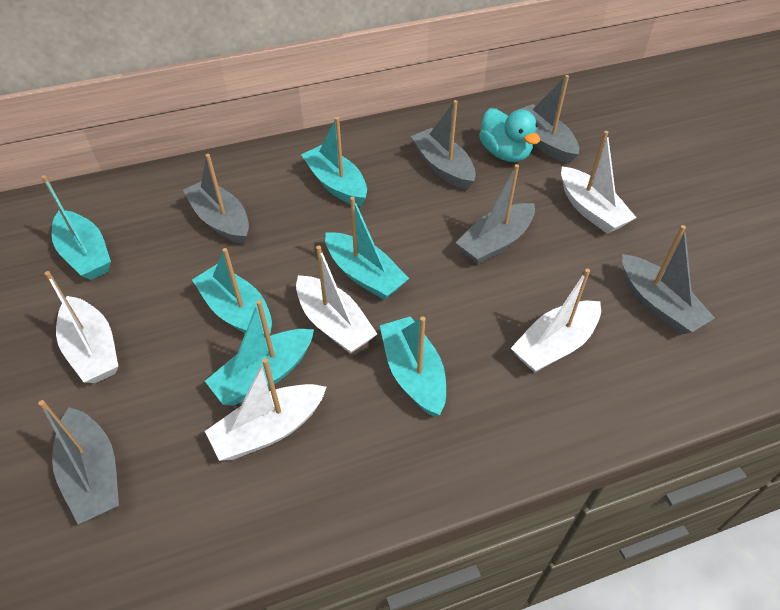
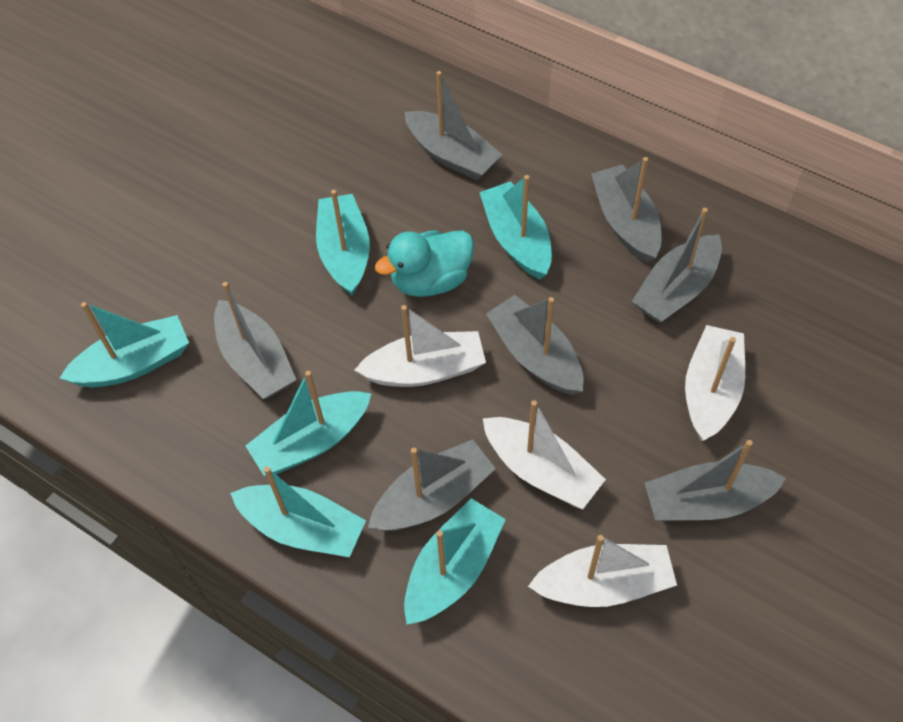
grey boat: [38,400,119,524] [183,154,249,245] [411,100,476,190] [456,164,535,264] [513,75,579,164] [622,225,715,335] = 6 -> [214,282,296,399] [368,439,496,531] [404,71,502,180] [486,295,584,395] [591,157,662,263] [632,208,722,323] [645,440,786,521] = 7
white boat: [45,271,118,383] [205,358,327,461] [296,246,377,354] [511,269,601,373] [561,131,637,234] = 5 -> [355,305,486,387] [483,400,606,509] [528,535,677,607] [685,325,745,441] = 4

